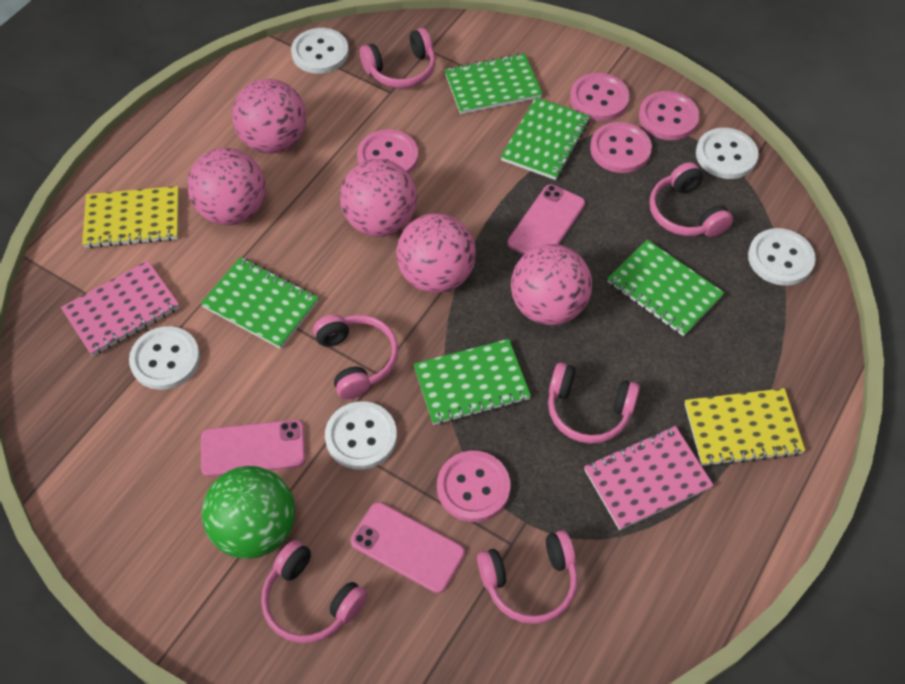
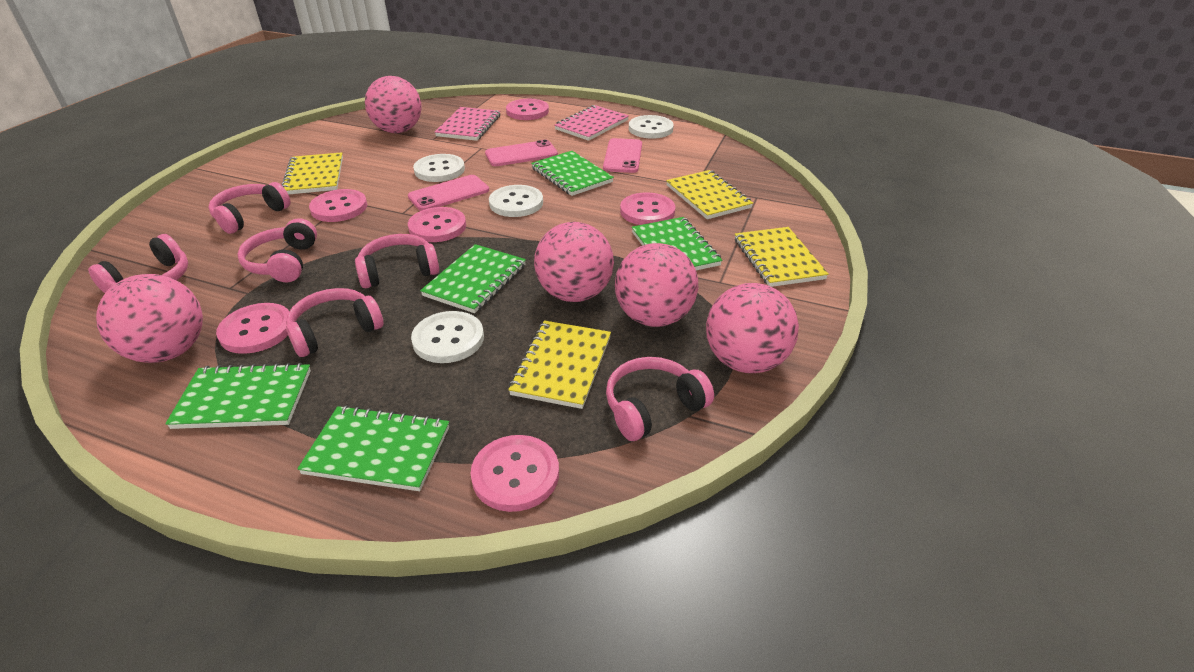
green ball: [202,466,295,559] = 1 -> none = 0
pink button: [357,129,418,174] [437,451,510,522] [570,73,630,121] [590,122,652,173] [639,91,700,140] = 5 -> [216,303,290,354] [309,189,367,222] [408,207,466,242] [471,435,559,512] [506,99,549,120] [620,192,675,225] = 6
white button: [129,326,200,390] [291,28,349,74] [325,401,397,470] [696,128,759,179] [748,228,816,286] = 5 -> [411,311,484,363] [413,154,465,182] [489,185,543,217] [629,115,674,139] = 4
yellow notebook: [82,186,179,248] [685,388,805,467] = 2 -> [282,152,343,195] [508,321,611,409] [666,170,753,219] [735,227,829,287] = 4

